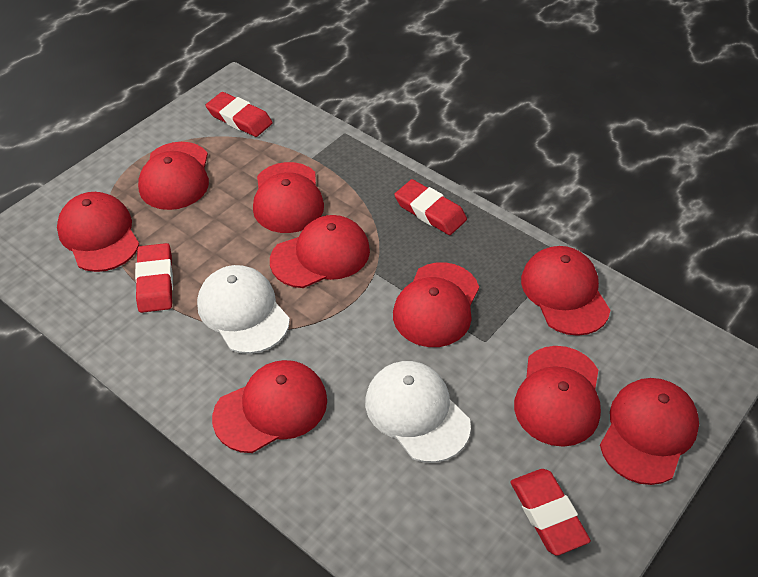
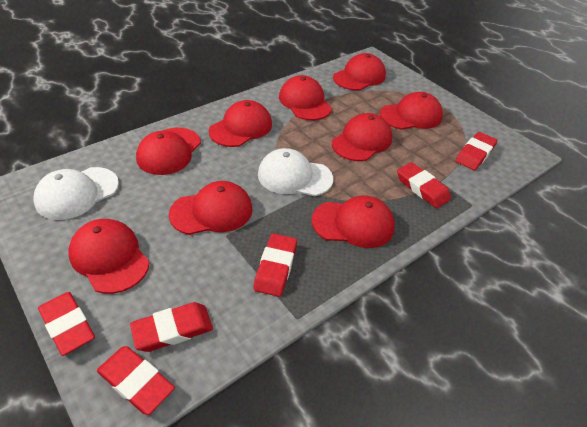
red eraser: [135,243,173,313] [206,92,273,137] [394,179,467,235] [510,469,591,556] = 4 -> [38,292,95,356] [97,346,175,415] [130,302,213,352] [254,233,297,297] [397,162,451,208] [455,132,498,170] = 6

